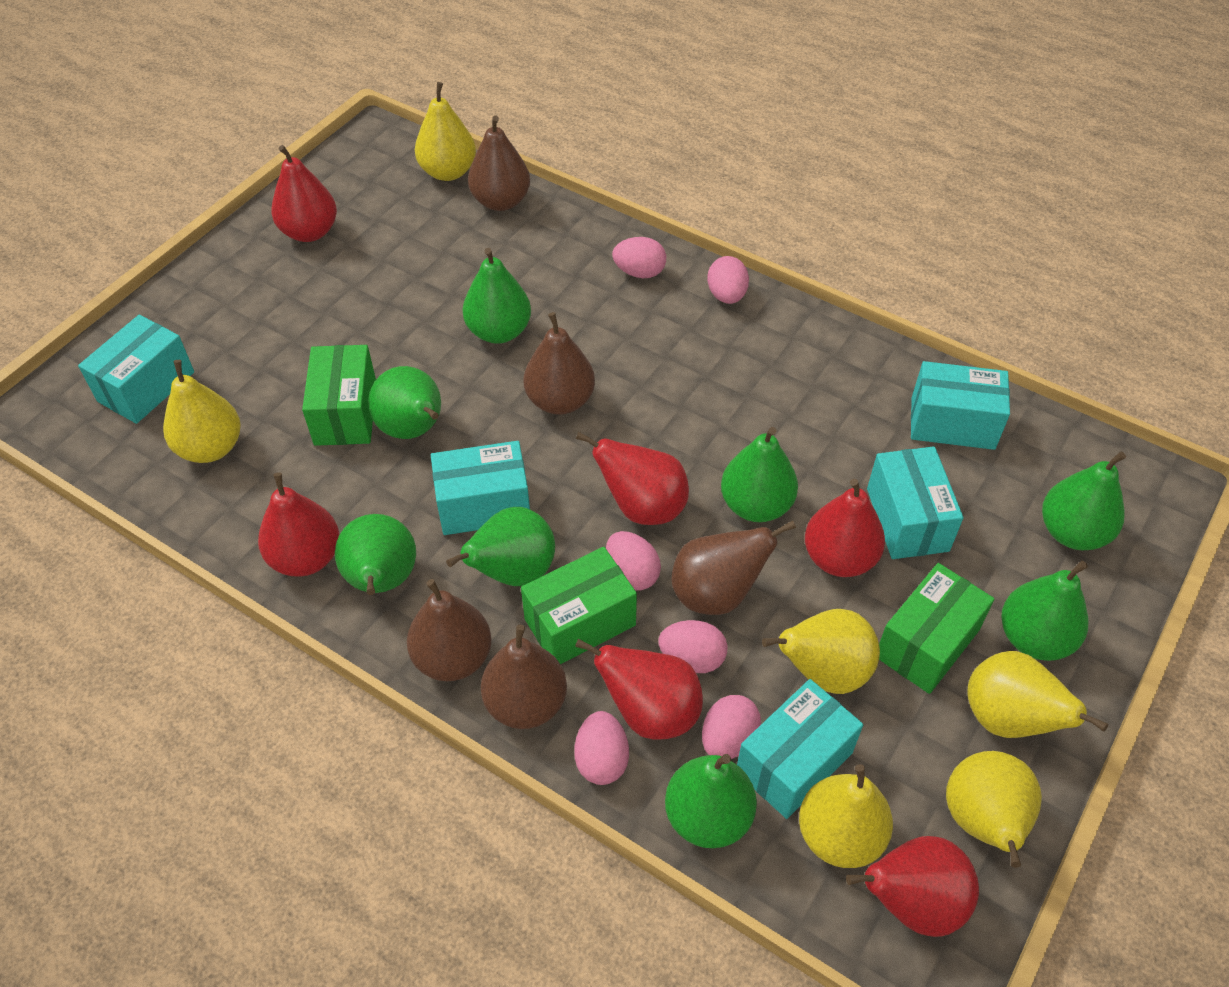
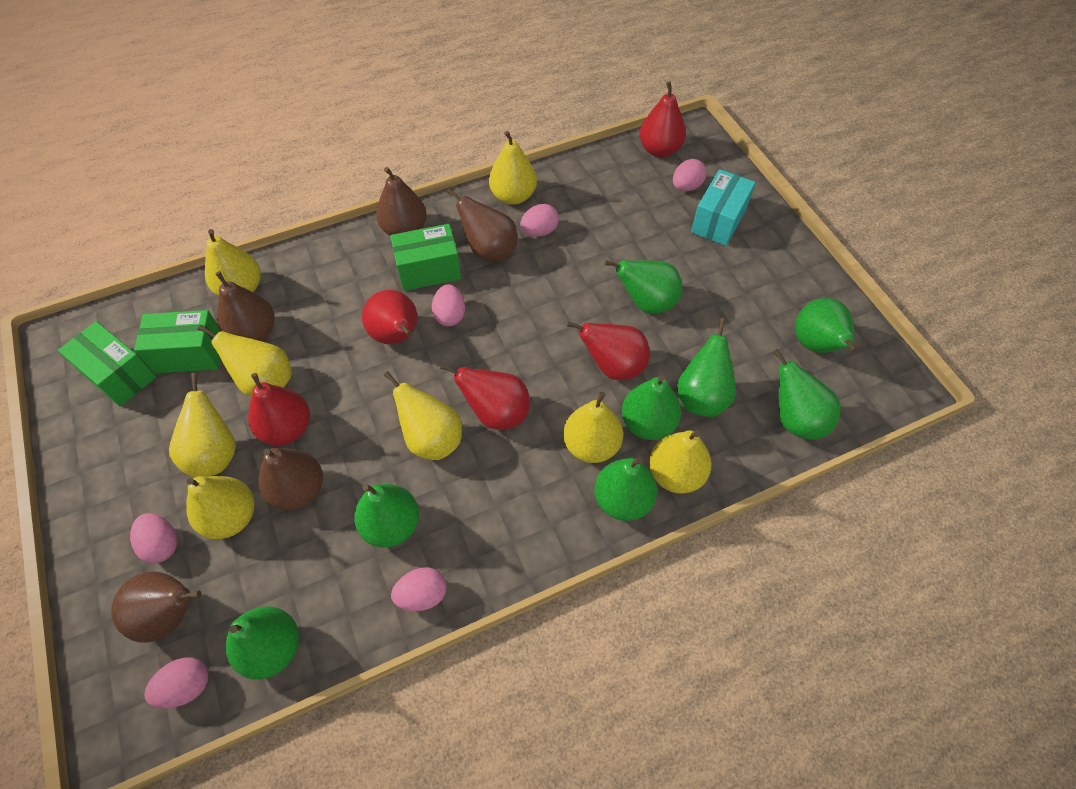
red pear: [258,472,339,577] [271,145,337,242] [575,639,703,740] [576,432,689,525] [805,479,885,577] [846,836,979,937] = 6 -> [248,373,310,445] [362,290,417,344] [440,364,530,430] [567,321,650,380] [639,82,686,157] = 5
turquoise box: [78,315,194,424] [431,441,530,535] [737,679,863,819] [867,446,964,559] [911,361,1010,450] = 5 -> [691,169,756,246] = 1
yellow pear: [163,360,241,463] [415,82,476,181] [762,609,880,694] [799,764,893,868] [946,751,1042,868] [967,651,1108,738] = 6 -> [169,373,236,477] [186,476,254,539] [198,325,292,397] [205,229,261,296] [384,371,462,460] [489,131,537,205] [563,392,623,463] [649,430,712,494] = 8

